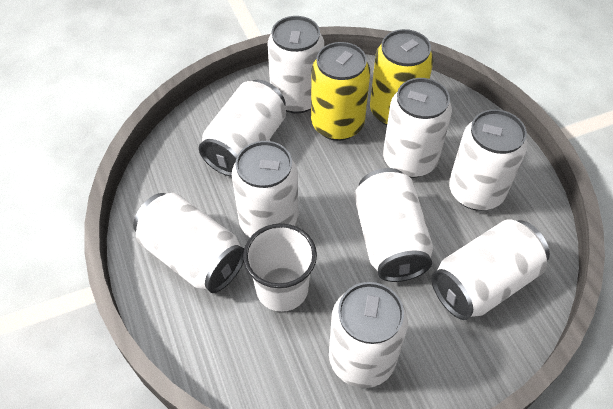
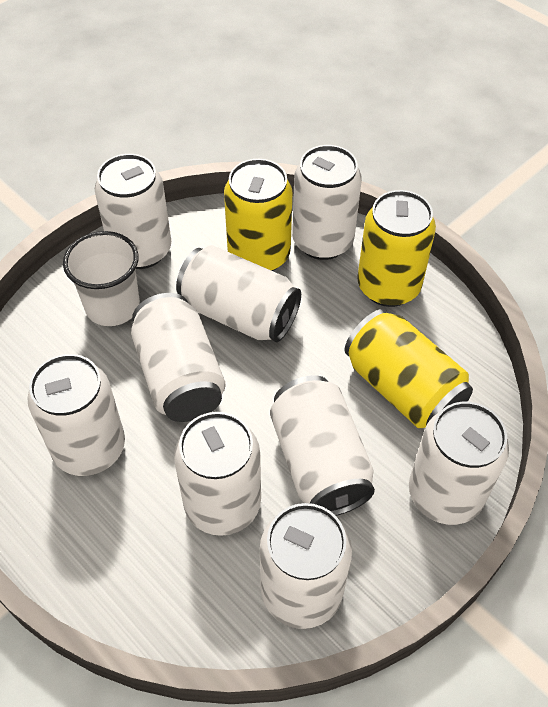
yellow can: [311,42,370,141] [370,29,433,126] = 2 -> [224,159,293,271] [345,309,473,428] [357,190,436,307] = 3

